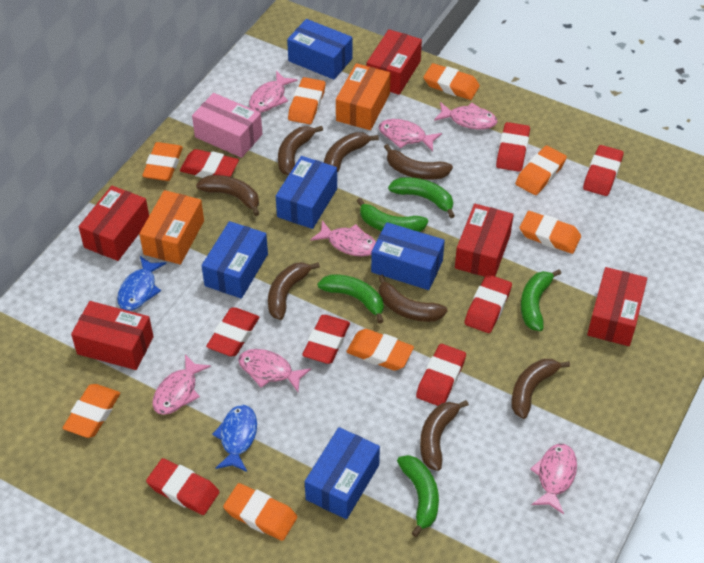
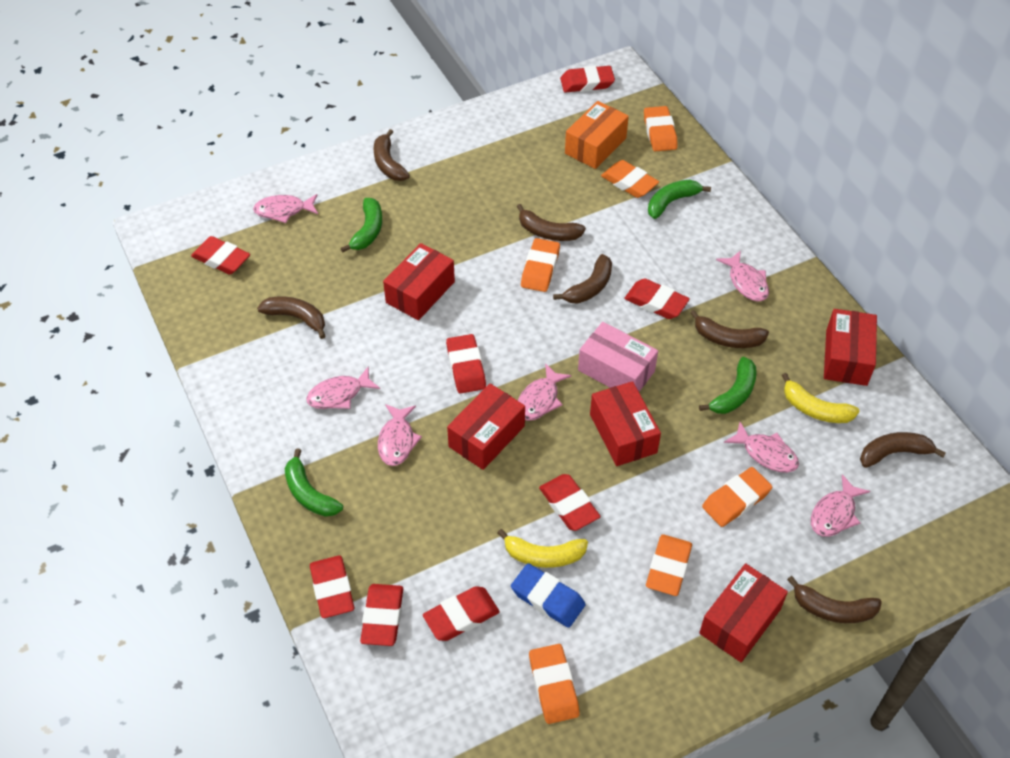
blue box: [202,221,268,298] [276,156,337,229] [287,19,352,80] [305,427,380,519] [371,222,445,290] = 5 -> none = 0
blue eraser: none = 0 -> [511,563,586,628] = 1
blue fish: [117,256,166,311] [212,405,257,472] = 2 -> none = 0
brown banana: [196,175,259,216] [268,262,320,320] [278,126,323,175] [324,132,379,173] [378,275,448,322] [384,144,453,180] [420,400,469,471] [511,359,570,419] = 8 -> [257,296,325,339] [373,129,410,181] [517,204,586,241] [553,254,612,304] [690,310,769,348] [787,576,882,623] [860,432,946,468] = 7
green banana: [318,274,384,324] [357,198,428,232] [388,177,455,218] [397,455,439,537] [521,269,561,331] = 5 -> [285,448,343,517] [340,198,382,252] [648,180,711,219] [699,357,757,414] = 4
orange box: [139,190,204,265] [336,63,391,130] = 2 -> [565,101,629,169] = 1
orange eraser: [63,384,120,438] [142,142,183,181] [223,483,297,541] [288,77,326,124] [346,329,414,371] [423,63,480,100] [515,146,567,195] [520,211,581,254] = 8 -> [521,238,560,292] [529,644,579,724] [601,160,659,198] [644,106,678,151] [646,534,692,596] [702,467,772,527] = 6
yellow banana: none = 0 -> [498,529,588,568] [782,373,859,423] = 2

